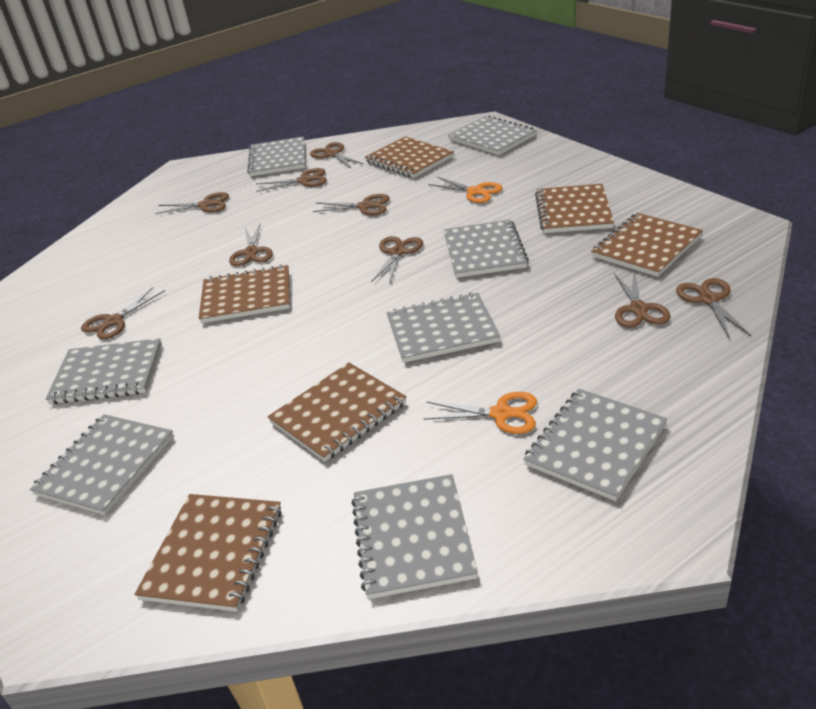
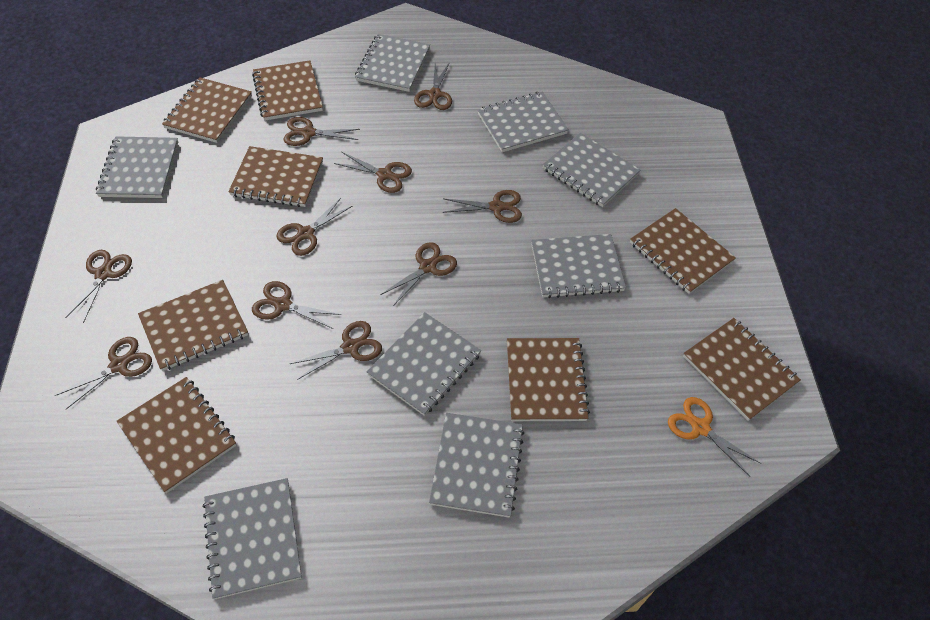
brown notebook: [134,494,281,612] [199,265,290,323] [268,362,407,462] [365,136,454,178] [535,184,614,233] [591,213,703,277] = 6 -> [117,377,236,493] [138,280,248,371] [162,77,252,143] [228,146,323,207] [252,60,323,121] [507,338,590,421] [630,208,736,294] [683,318,801,421] = 8
brown scissors: [81,287,165,339] [155,192,229,214] [229,223,273,267] [256,168,327,192] [310,142,364,169] [313,194,390,215] [371,236,423,284] [614,271,671,328] [676,278,751,338] = 9 -> [55,337,152,410] [65,250,132,323] [252,281,341,329] [276,198,352,256] [283,117,360,146] [290,321,382,380] [334,152,412,193] [380,242,457,306] [414,62,452,110] [443,190,522,223] = 10
orange scissors: [424,392,537,434] [428,177,503,203] = 2 -> [668,397,761,477] = 1

